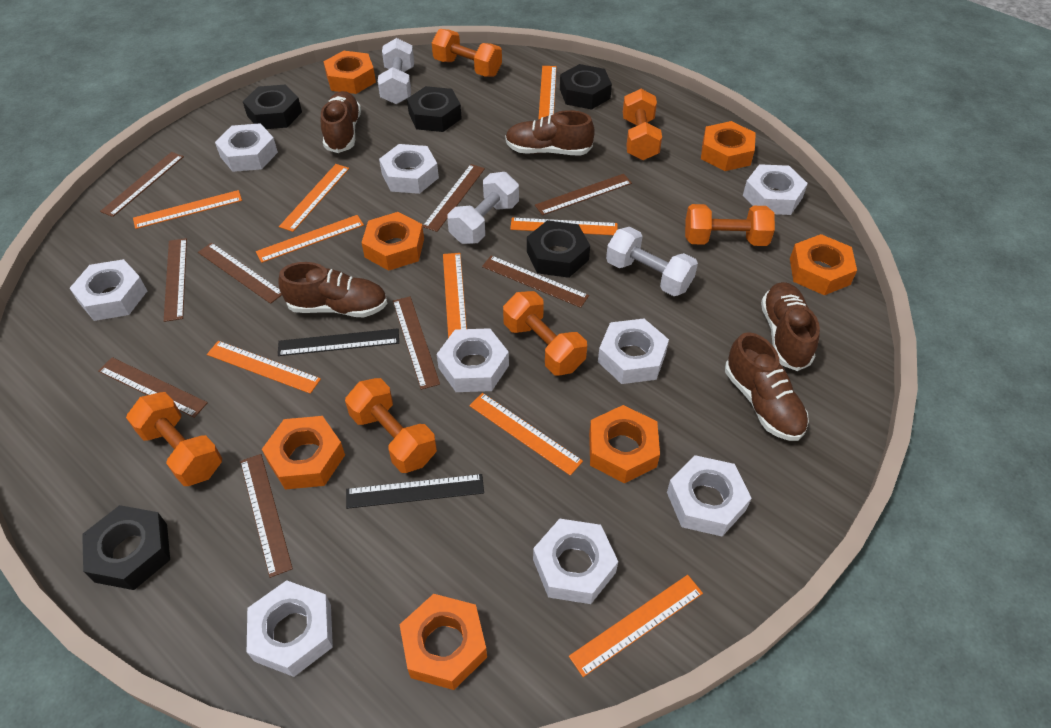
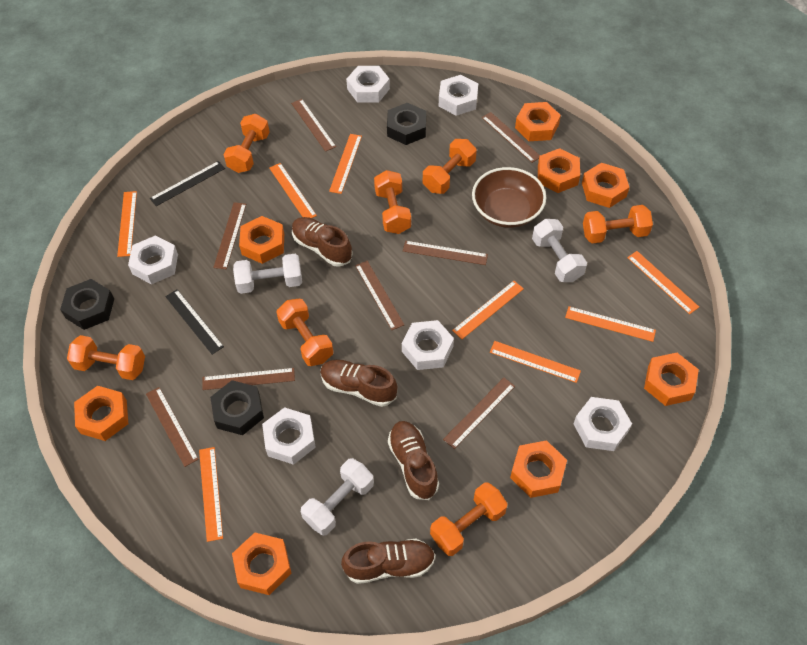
black nut: [82,505,170,590] [243,84,302,129] [407,86,462,132] [527,220,590,278] [560,64,612,110] = 5 -> [60,279,114,330] [210,380,264,435] [387,103,426,145] = 3
brown bowl: none = 0 -> [472,167,546,228] = 1
brown ruler: [98,357,208,418] [100,152,184,217] [164,238,187,322] [198,243,282,304] [240,454,293,578] [393,296,440,390] [423,164,485,232] [482,255,589,308] [535,174,632,215] = 9 -> [146,387,199,467] [202,368,295,390] [213,202,246,269] [291,99,336,152] [355,261,404,330] [403,241,488,265] [443,378,515,449] [482,112,540,163] = 8
brown shoe: [278,262,387,317] [321,91,361,153] [505,110,595,155] [725,332,809,441] [761,282,820,371] = 5 -> [292,217,353,267] [320,360,398,407] [341,539,435,584] [388,421,439,500] = 4
orange dumbbell: [126,392,222,486] [345,378,437,473] [432,29,502,77] [503,291,587,376] [623,89,662,160] [685,204,775,246] = 6 -> [67,335,145,380] [223,114,269,173] [276,299,333,366] [374,170,411,234] [423,139,477,194] [430,482,508,556] [583,205,653,244] = 7
orange nut: [262,416,345,490] [323,51,376,94] [362,212,424,271] [399,594,487,690] [589,405,660,483] [701,121,756,171] [790,234,857,295] = 7 -> [74,386,128,441] [232,533,292,595] [239,216,284,264] [510,440,567,498] [515,102,561,141] [538,148,580,193] [582,163,630,208] [644,353,699,406] = 8
orange ruler: [133,190,242,229] [207,341,321,394] [256,215,364,263] [279,164,349,232] [443,253,467,338] [469,393,583,476] [510,217,618,235] [538,66,556,120] [569,575,703,677] = 9 -> [117,191,137,257] [199,447,223,542] [269,163,317,218] [329,134,362,194] [452,281,524,339] [490,341,581,383] [565,306,656,342] [627,251,699,314] = 8
white nut: [70,259,147,321] [215,123,278,172] [247,580,333,677] [379,144,439,194] [437,328,509,392] [533,519,618,604] [598,319,669,384] [667,455,752,536] [743,164,808,215] = 9 -> [128,236,178,284] [262,407,316,465] [346,66,390,103] [402,320,454,370] [439,75,478,116] [573,397,632,451] = 6

